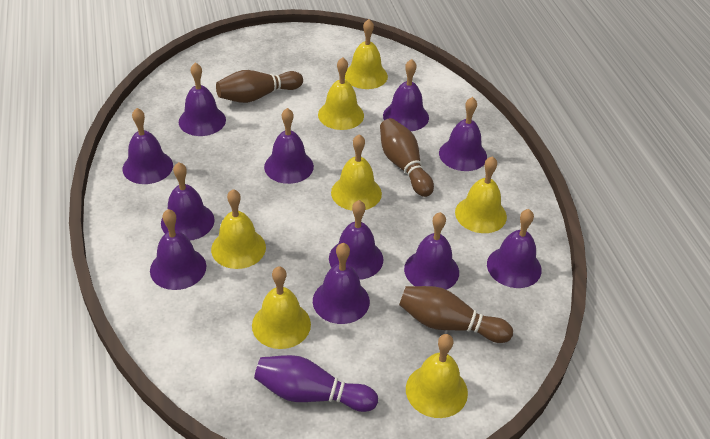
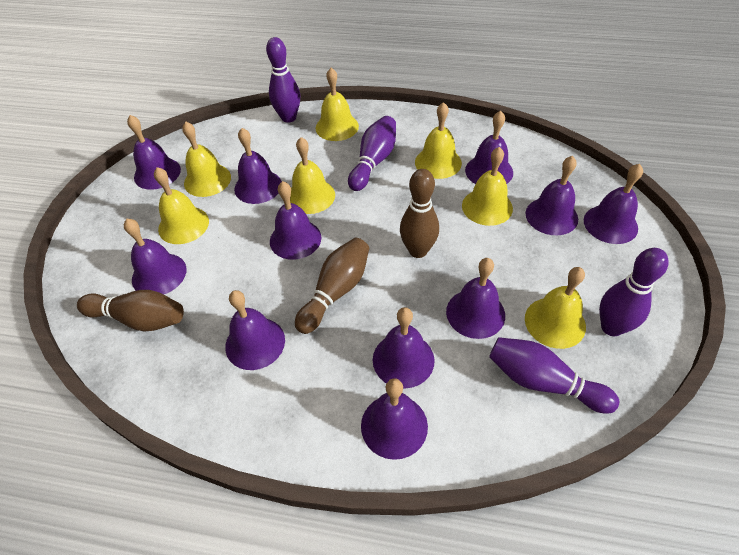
purple bowling pin: [254,355,378,412] = 1 -> [266,37,300,123] [348,116,396,191] [489,337,620,414] [599,248,669,337] = 4

